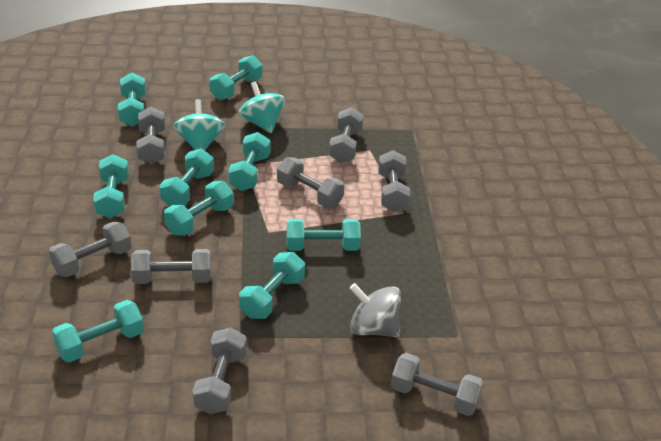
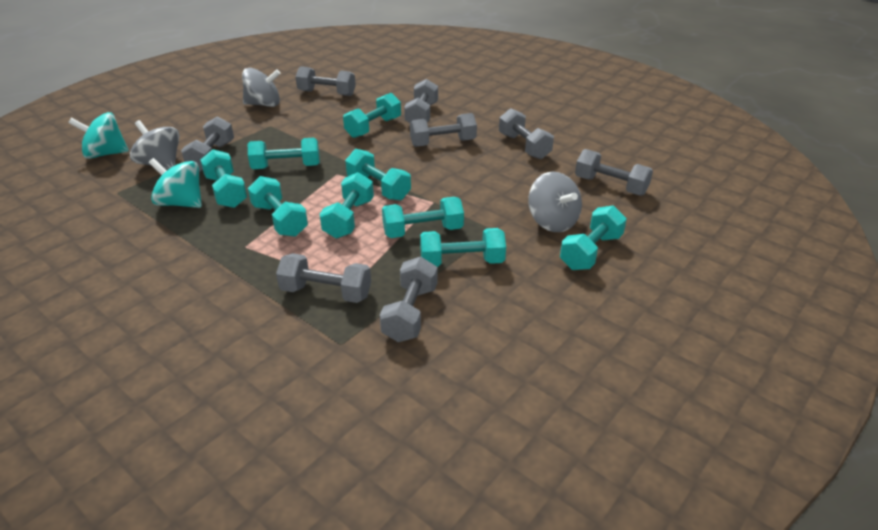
grey spinning top: [350,283,401,337] = 1 -> [130,120,180,169] [242,68,281,107] [528,172,582,232] = 3

